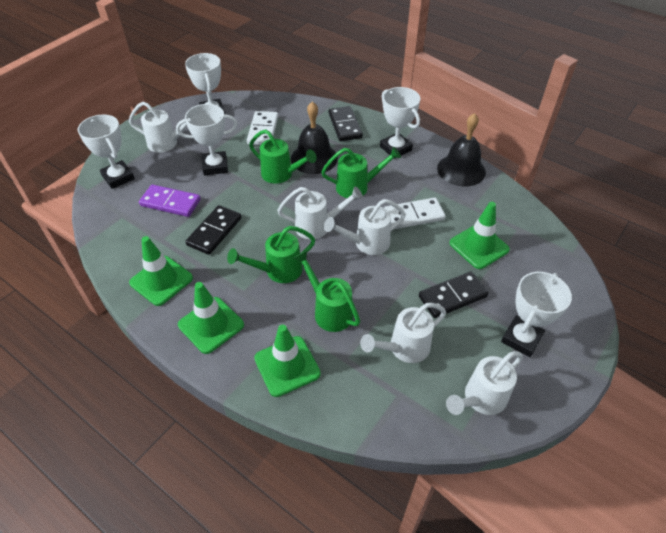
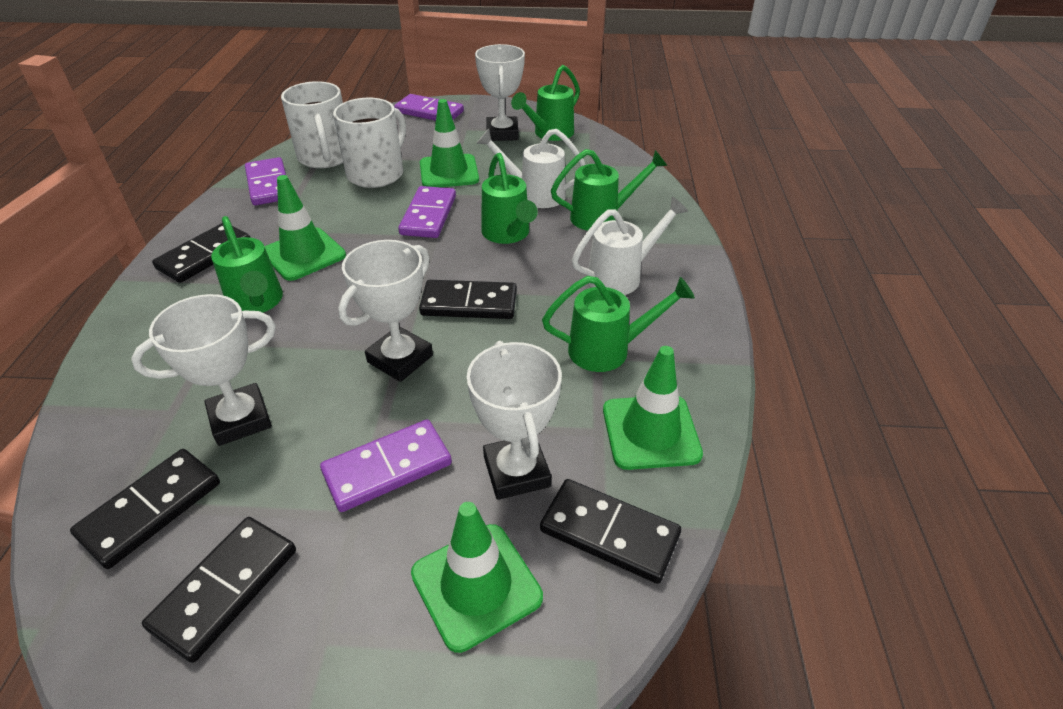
black bell: [291,101,338,174] [437,113,486,187] = 2 -> none = 0
black domino: [185,205,241,255] [329,106,363,141] [419,272,489,318] = 3 -> [70,449,220,569] [142,517,296,663] [152,223,251,283] [419,280,517,319] [540,479,681,584] = 5
green watering can: [227,226,316,283] [249,130,317,184] [294,250,360,332] [321,147,401,199] = 4 -> [211,216,283,313] [481,153,538,244] [511,65,580,141] [542,276,695,372] [551,149,668,231] = 5
purple domino: [139,184,201,217] = 1 -> [245,157,286,206] [320,420,452,512] [394,94,464,121] [398,186,456,238] = 4
white domino: [247,111,278,145] [384,197,446,230] = 2 -> none = 0
white mug: none = 0 -> [281,81,343,168] [333,98,406,188] = 2
white trophy: [78,115,135,189] [176,104,238,176] [185,53,225,114] [380,87,420,159] [501,272,572,357] = 5 -> [131,294,276,446] [338,240,433,382] [467,341,562,500] [475,44,525,141] = 4
white watering can: [129,102,187,153] [277,187,363,240] [324,199,406,255] [360,303,446,363] [446,351,523,415] = 5 -> [476,129,586,208] [572,196,688,295] = 2

